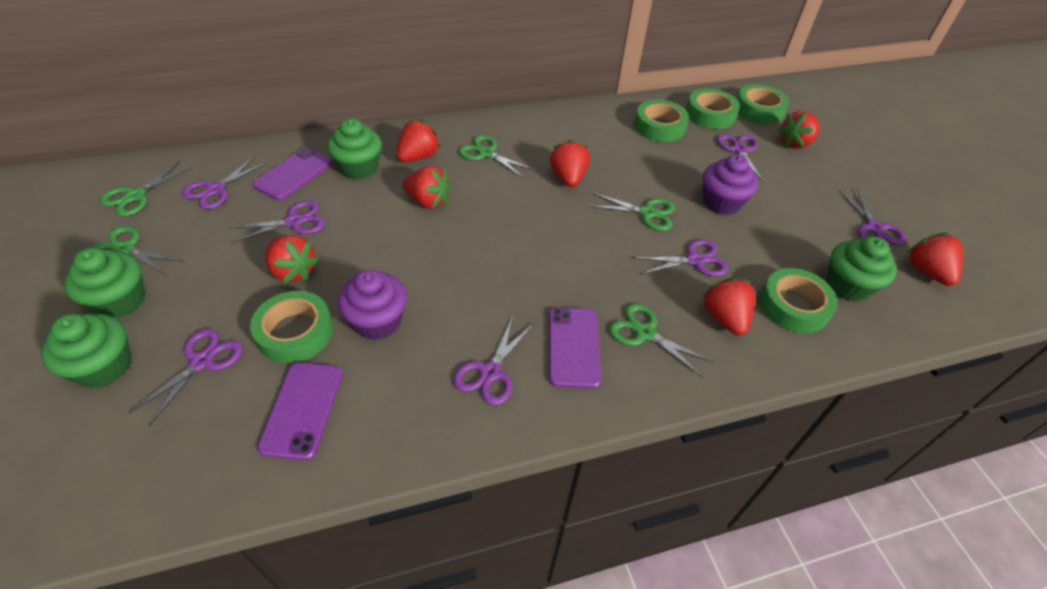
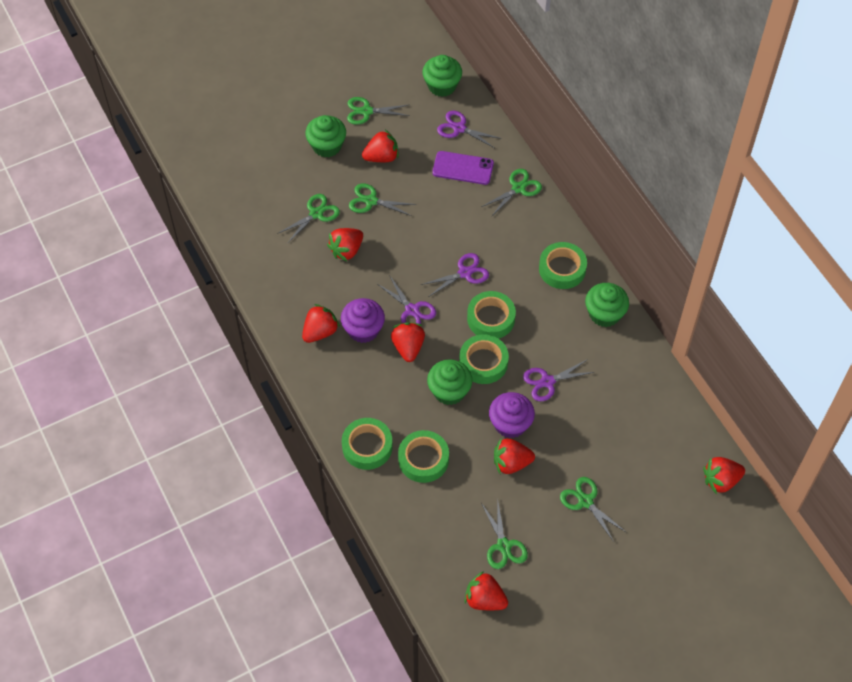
green scissors: [90,226,184,276] [100,161,192,216] [458,135,535,178] [589,193,675,231] [609,304,713,378] = 5 -> [277,194,340,244] [347,97,410,125] [349,183,416,216] [481,169,542,217] [481,498,528,569] [560,477,626,542] = 6
purple phone: [252,147,332,200] [257,362,343,461] [549,307,601,388] = 3 -> [432,151,494,185] = 1
purple scissors: [128,329,243,426] [182,156,268,209] [228,200,325,243] [453,316,534,405] [633,239,728,276] [717,134,764,182] [839,189,906,245] = 7 -> [378,275,436,324] [421,253,489,296] [437,111,502,148] [523,359,594,401] = 4

